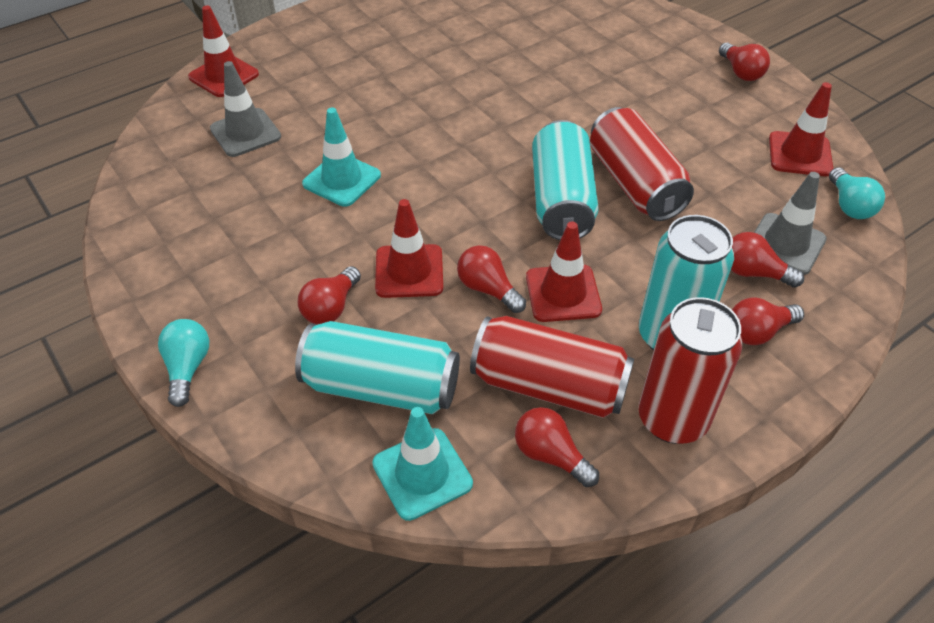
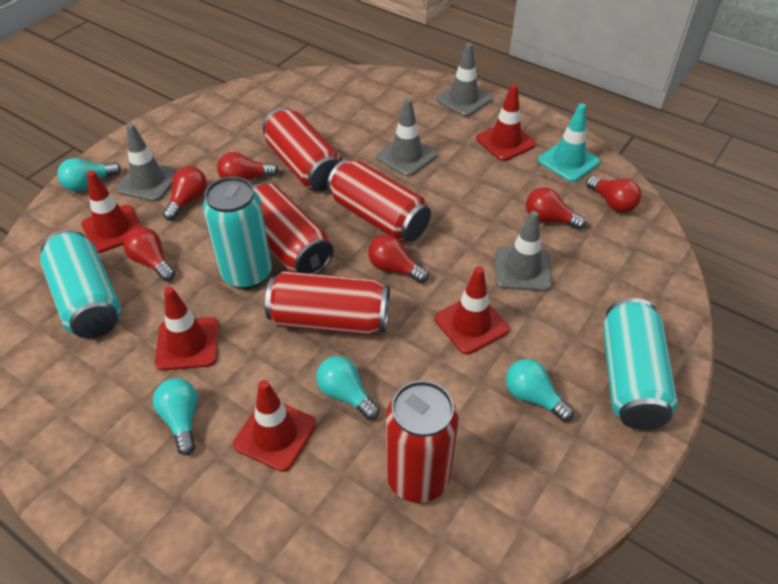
grey traffic cone: [210,61,281,157] [754,172,827,275] = 2 -> [116,123,178,202] [376,98,437,177] [436,43,492,117] [495,211,552,291] = 4
red can: [470,316,634,418] [590,107,694,221] [638,297,743,444] = 3 -> [253,183,334,274] [263,107,342,191] [265,271,390,335] [327,159,431,242] [386,380,459,503] = 5
red traffic cone: [188,5,259,97] [375,199,443,298] [526,221,602,322] [769,82,833,176] = 4 -> [81,171,142,253] [155,287,219,371] [233,380,317,472] [435,267,510,355] [476,84,536,161] = 5
turquoise light bulb: [158,319,209,407] [829,167,885,219] = 2 -> [57,158,121,192] [153,378,197,455] [316,356,380,420] [506,359,574,422] = 4
turquoise traffic cone: [302,108,381,207] [372,407,473,521] = 2 -> [538,103,600,182] = 1

